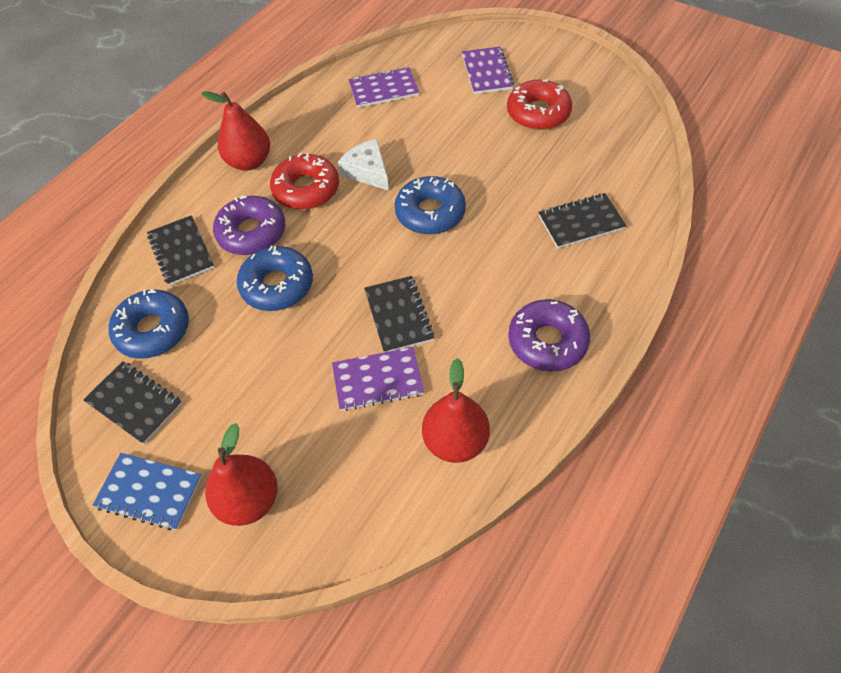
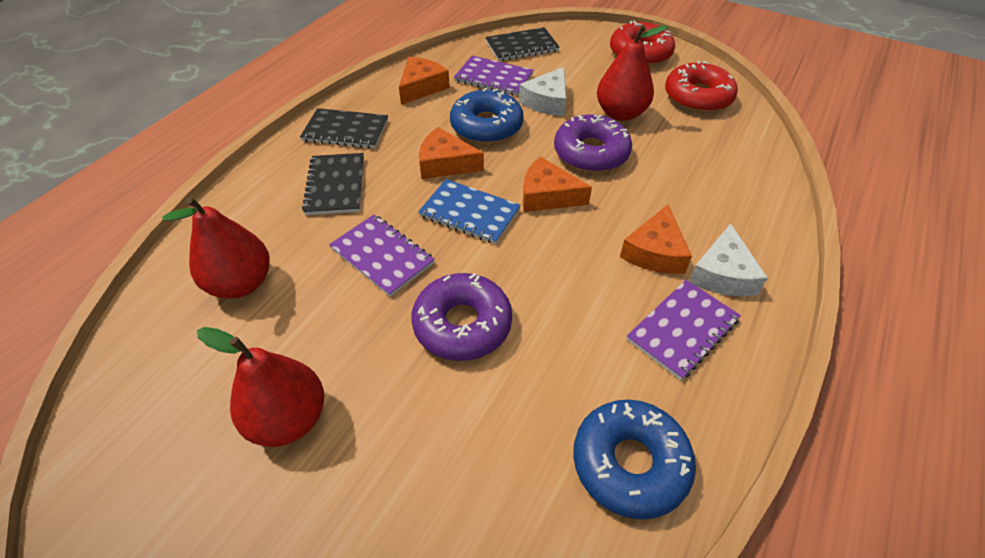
black notebook: [83,361,182,444] [147,215,215,286] [364,276,434,352] [538,193,627,248] = 4 -> [300,108,388,148] [302,153,364,215] [485,27,559,61] = 3
blue donut: [108,289,189,359] [237,245,313,311] [395,176,466,235] = 3 -> [450,88,523,144] [573,399,696,520] = 2
orange cheese: none = 0 -> [399,57,450,105] [419,127,484,179] [523,156,592,212] [620,205,692,274] = 4
white cheese: [338,139,389,191] = 1 -> [519,67,566,116] [689,223,768,296] = 2

